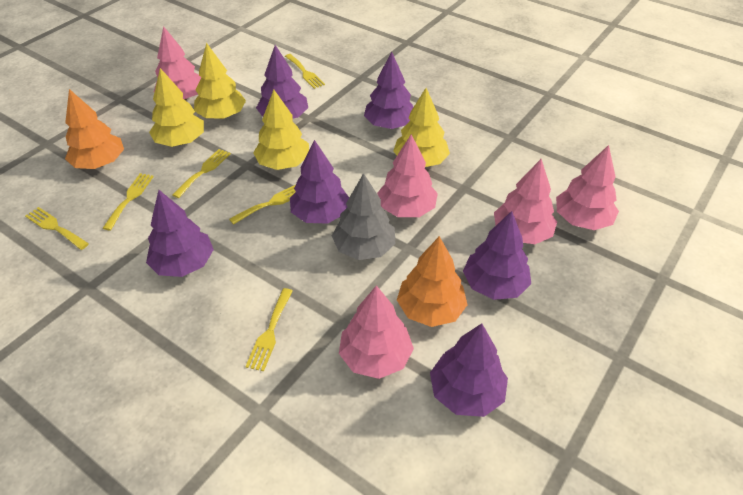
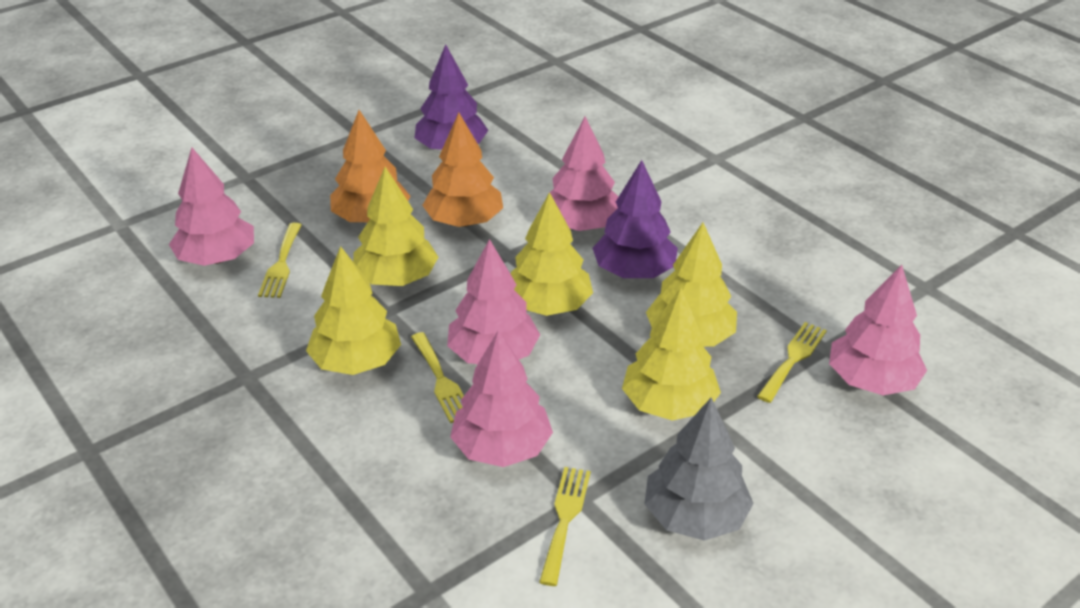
purple tree: [146,190,214,277] [256,45,308,119] [290,140,349,224] [364,52,413,129] [430,323,508,417] [463,211,531,300] = 6 -> [414,44,488,150] [592,160,678,278] = 2
yellow fork: [25,207,89,250] [103,173,154,231] [172,149,231,198] [229,185,296,225] [245,288,293,371] [285,54,325,89] = 6 -> [258,223,302,298] [411,332,464,423] [539,467,591,586] [757,322,827,403] = 4
yellow tree: [149,68,204,147] [194,43,246,119] [253,90,309,170] [393,88,450,167] = 4 -> [306,246,401,375] [353,167,438,286] [511,192,593,316] [622,288,721,421] [646,223,737,347] = 5

